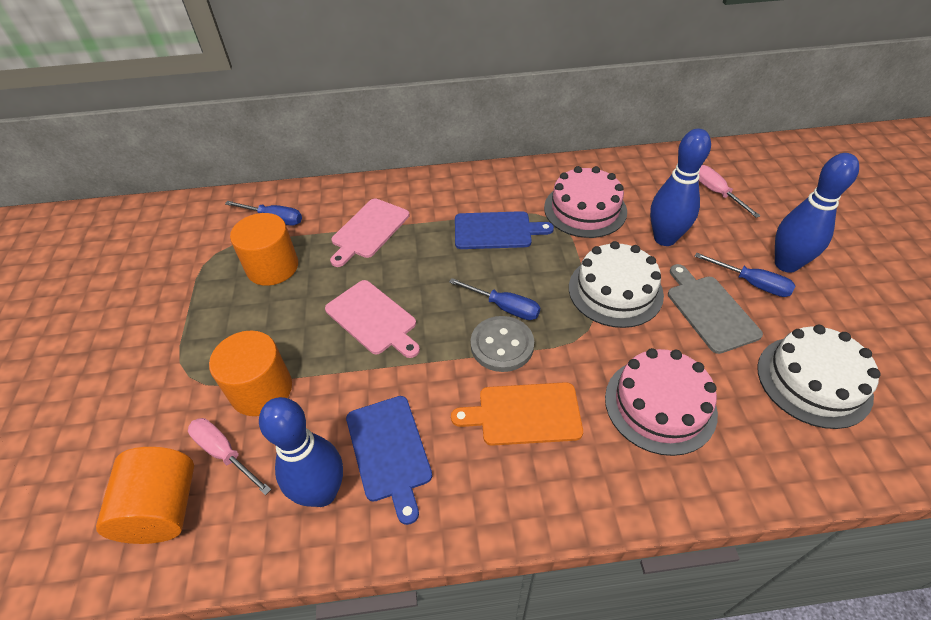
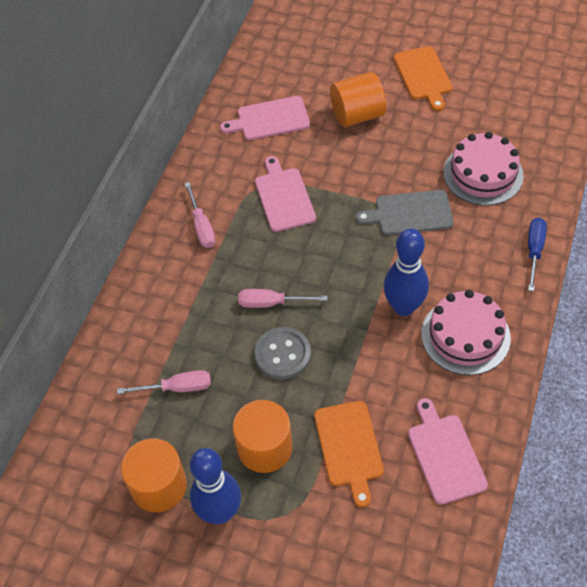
blue bowling pin: [259,397,343,507] [650,129,711,246] [775,153,859,273] = 3 -> [190,448,241,524] [383,229,429,316] = 2
blue cutting board: [346,396,432,525] [455,211,554,249] = 2 -> none = 0
blue screwdriver: [225,201,302,225] [449,278,540,320] [694,253,795,297] = 3 -> [528,218,547,291] = 1
orange cutting board: [451,382,583,446] = 1 -> [314,401,384,507] [394,46,452,111] = 2
pink cutting board: [325,280,420,358] [330,198,410,267] = 2 -> [220,96,310,140] [255,156,316,232] [408,398,488,504] = 3
pink screwdriver: [188,418,272,495] [698,165,761,218] = 2 -> [117,370,211,394] [185,182,215,248] [238,289,327,308] = 3
white cake: [569,241,664,328] [757,325,881,429] = 2 -> none = 0

